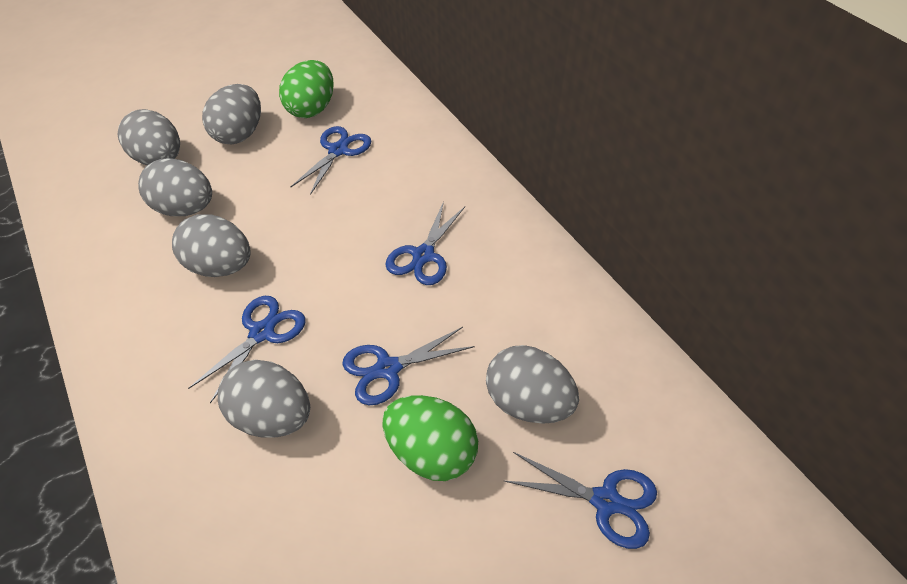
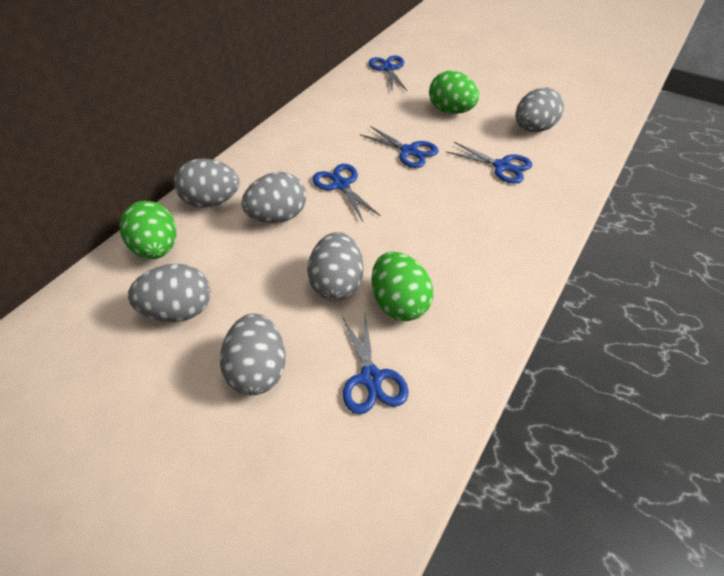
green egg: [279,60,334,118] [383,395,478,481] = 2 -> [120,201,176,259] [372,252,433,321] [429,71,479,114] = 3

